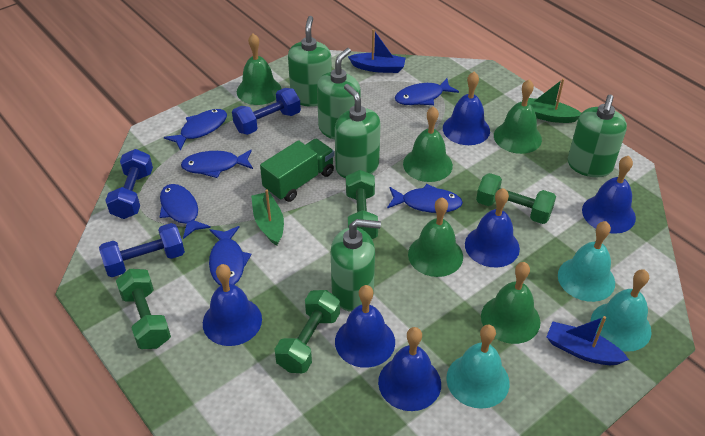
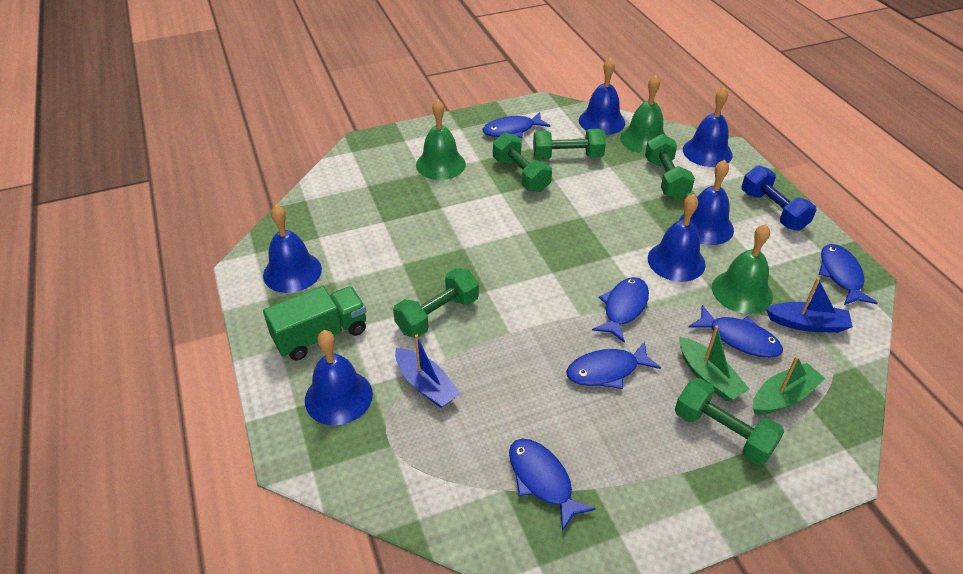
blue dumbbell: [99,223,185,277] [105,149,153,219] [232,88,301,135] = 3 -> [742,166,816,231] = 1
green bell: [237,34,281,105] [403,106,453,182] [408,197,463,277] [481,262,540,344] [494,79,542,154] = 5 -> [416,99,466,180] [620,75,666,154] [712,224,773,314] = 3
green dumbbell: [116,269,171,349] [275,290,340,373] [346,170,378,239] [476,173,556,224] = 4 -> [393,268,479,338] [493,133,552,192] [533,129,606,160] [645,134,695,199] [675,378,784,465] = 5
green soap dispenser: [288,16,332,107] [317,48,361,140] [331,219,381,312] [335,84,381,178] [568,95,627,177] = 5 -> none = 0
turquoise bell: [446,324,509,409] [558,221,615,302] [590,269,652,352] = 3 -> none = 0

